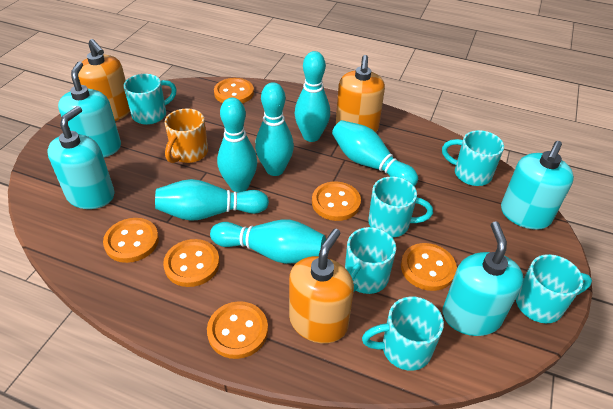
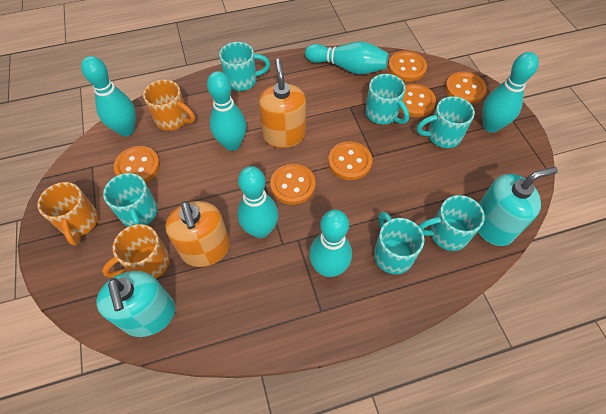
orange mug: [165,108,208,163] = 1 -> [37,182,98,246] [102,224,170,279] [143,79,195,131] = 3
orange soap dispenser: [78,39,130,121] [289,229,354,343] [336,55,385,132] = 3 -> [165,201,230,267] [259,59,306,148] = 2
turquoise soap dispenser: [47,106,115,209] [58,62,121,157] [443,221,524,336] [501,141,574,230] = 4 -> [96,271,175,337] [478,167,558,246] = 2

